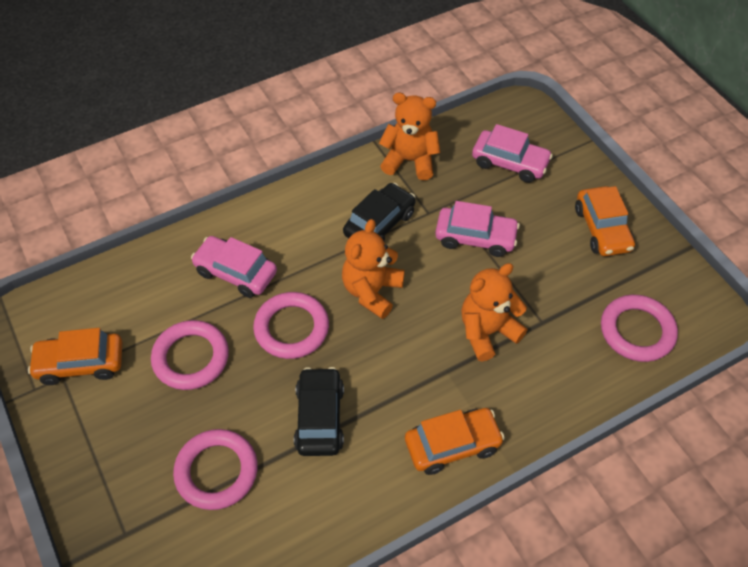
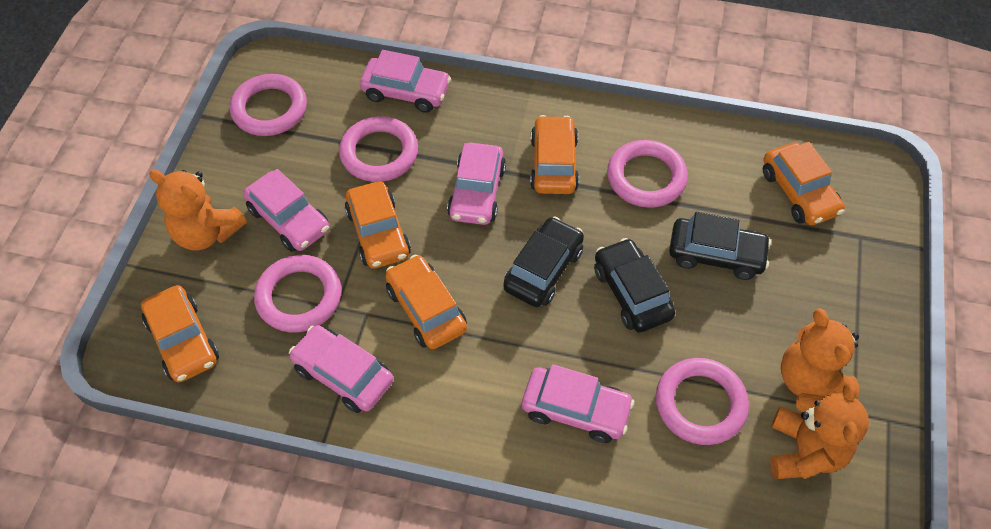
black car: [294,367,344,456] [343,183,415,241] = 2 -> [503,217,584,307] [594,238,675,333] [669,212,771,280] = 3
orange car: [28,328,122,385] [405,408,505,475] [575,186,635,256] = 3 -> [141,285,219,382] [345,181,411,269] [385,255,467,349] [530,115,579,194] [763,142,845,225] = 5
pink car: [191,236,277,298] [435,201,520,257] [472,124,553,183] = 3 -> [243,169,330,252] [289,325,394,413] [360,50,451,113] [447,143,506,225] [522,364,634,443] = 5
pink ring: [151,320,229,390] [173,429,258,510] [253,292,329,359] [601,295,678,362] = 4 -> [230,74,307,136] [254,255,341,332] [339,116,418,182] [607,140,688,208] [656,358,749,445] = 5

